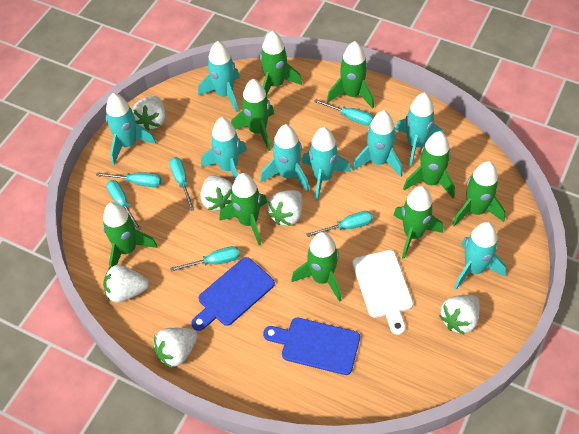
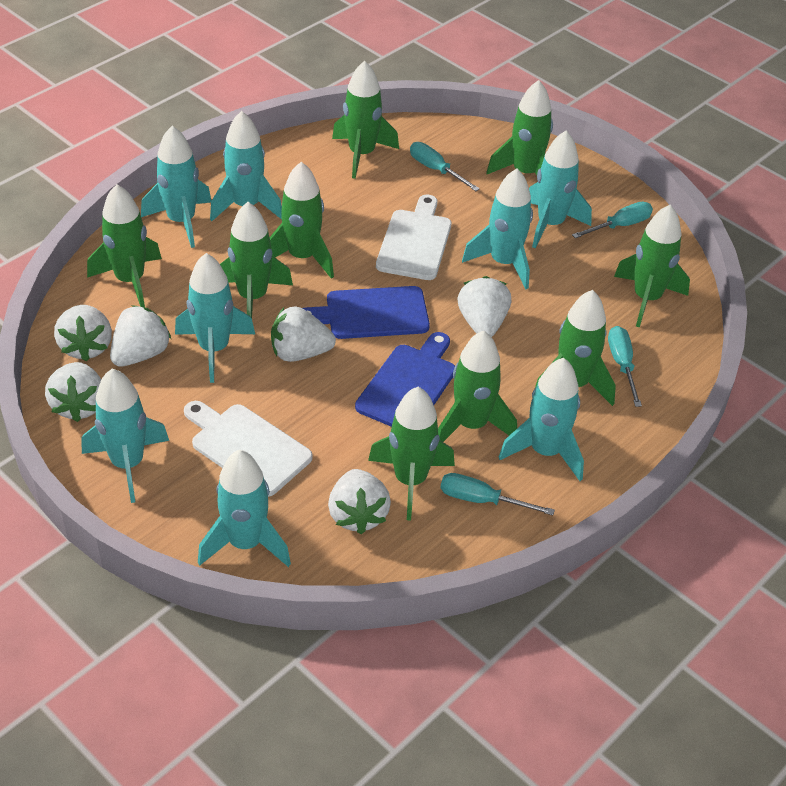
turquoise screwdriver: [96,172,161,187] [106,180,141,231] [170,157,195,211] [170,246,240,272] [306,211,373,237] [314,99,374,126] = 6 -> [410,142,480,191] [440,473,555,515] [572,202,653,238] [608,326,642,407] = 4
white cutting board: [352,250,413,335] = 1 -> [184,401,313,497] [376,195,451,280] = 2

